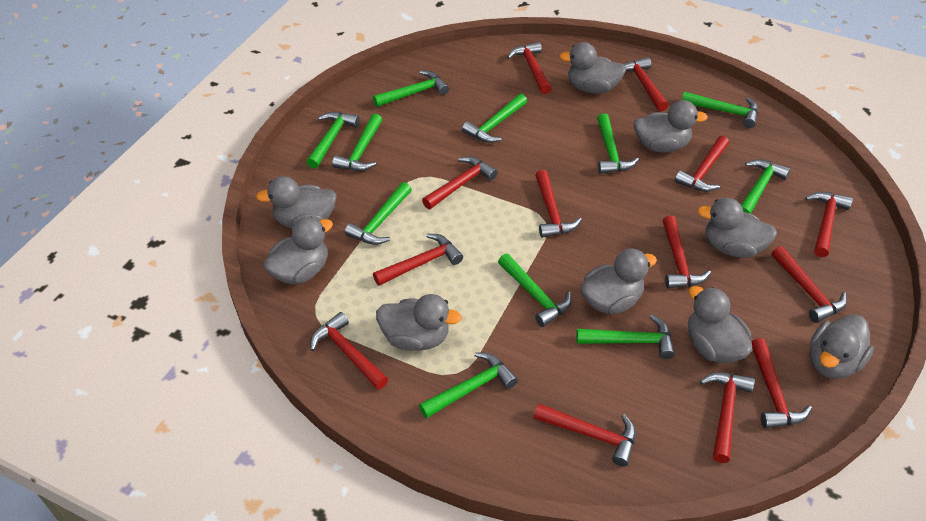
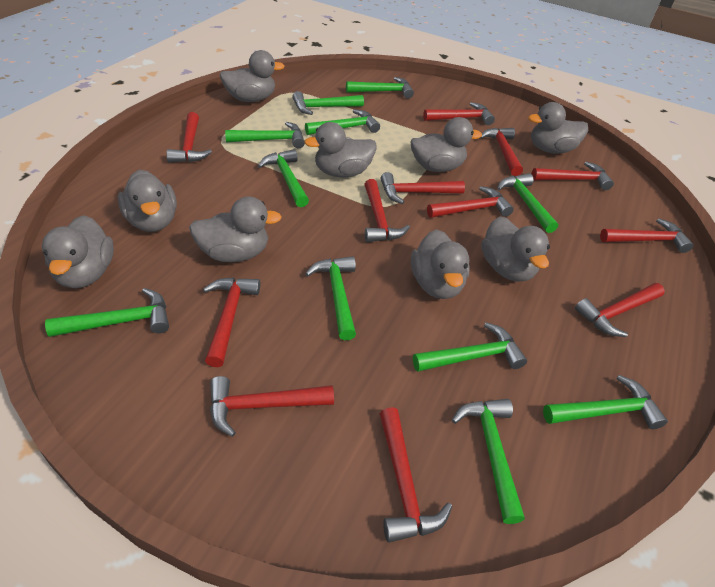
red hammer: [310,312,388,390] [373,234,463,286] [422,156,498,209] [507,42,552,94] [533,404,636,467] [535,170,582,238] [624,57,668,111] [662,216,711,288] [675,136,729,192] [700,372,755,463] [752,338,812,429] [772,246,847,323] [805,192,853,257] = 13 -> [166,112,212,163] [203,277,260,367] [210,376,334,437] [364,179,410,242] [379,407,452,543] [380,172,465,204] [423,102,495,125] [427,186,514,218] [480,128,523,176] [532,162,614,190] [575,283,665,337] [600,218,693,253] = 12

